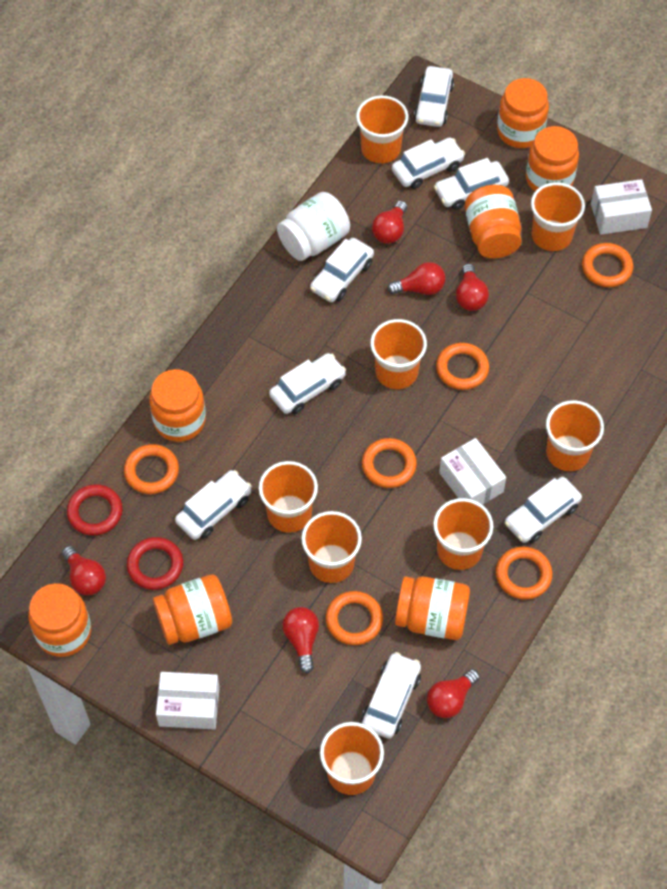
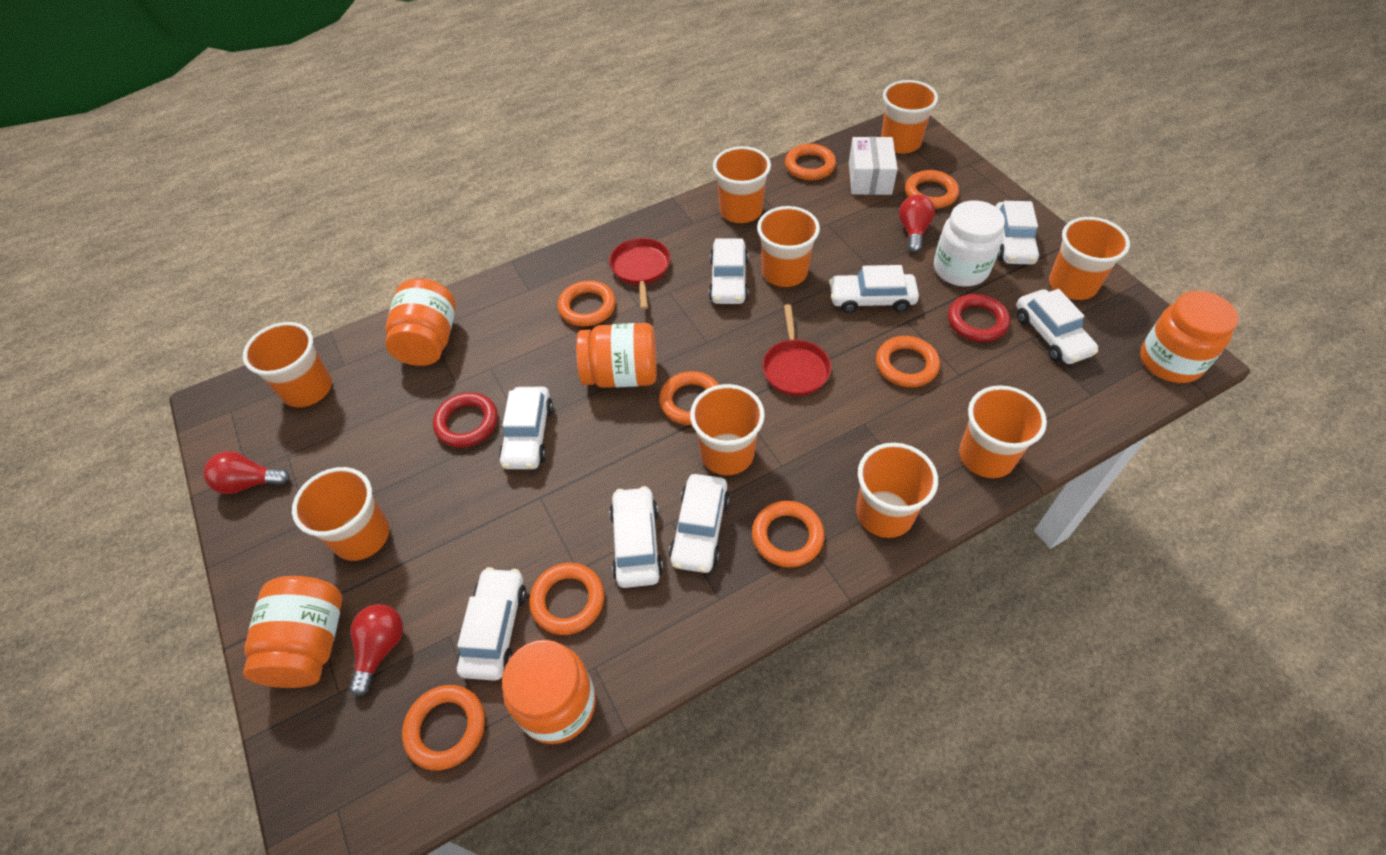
orange cup: [259,461,318,533] [301,511,362,583] [320,722,384,795] [356,95,408,163] [370,319,427,389] [433,498,493,570] [531,182,585,251] [546,400,604,471] = 8 -> [243,322,332,407] [292,467,389,561] [690,384,765,475] [713,146,771,223] [757,206,820,287] [856,443,938,538] [881,80,938,154] [959,385,1047,478] [1049,217,1130,300] = 9
orange jar: [28,583,91,657] [149,369,206,442] [153,575,232,645] [395,576,470,640] [465,185,522,258] [497,78,549,148] [526,126,579,191] = 7 -> [243,576,342,688] [385,278,456,366] [502,640,596,744] [576,323,657,388] [1140,291,1238,383] = 5
orange ring: [124,444,179,494] [326,591,383,645] [362,438,417,488] [436,343,489,390] [496,547,552,600] [582,243,633,287] = 6 -> [402,685,485,770] [529,563,605,635] [558,281,616,326] [659,371,719,425] [752,501,825,568] [785,144,836,180] [876,336,940,387] [905,170,959,209] = 8
red light bulb: [62,546,106,595] [282,607,319,674] [372,200,407,244] [387,262,445,295] [427,669,480,718] [456,264,489,311] = 6 -> [203,451,290,494] [349,604,403,697] [899,194,935,253] = 3
red pan: none = 0 -> [609,238,670,309] [762,304,831,396] = 2
white box: [156,672,220,729] [439,438,506,505] [591,179,652,235] = 3 -> [849,137,897,195] = 1

